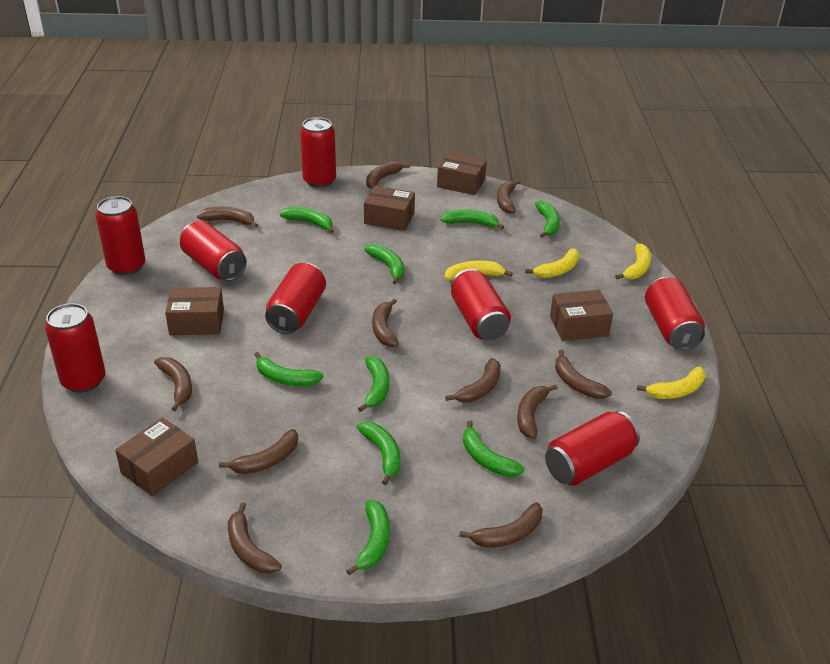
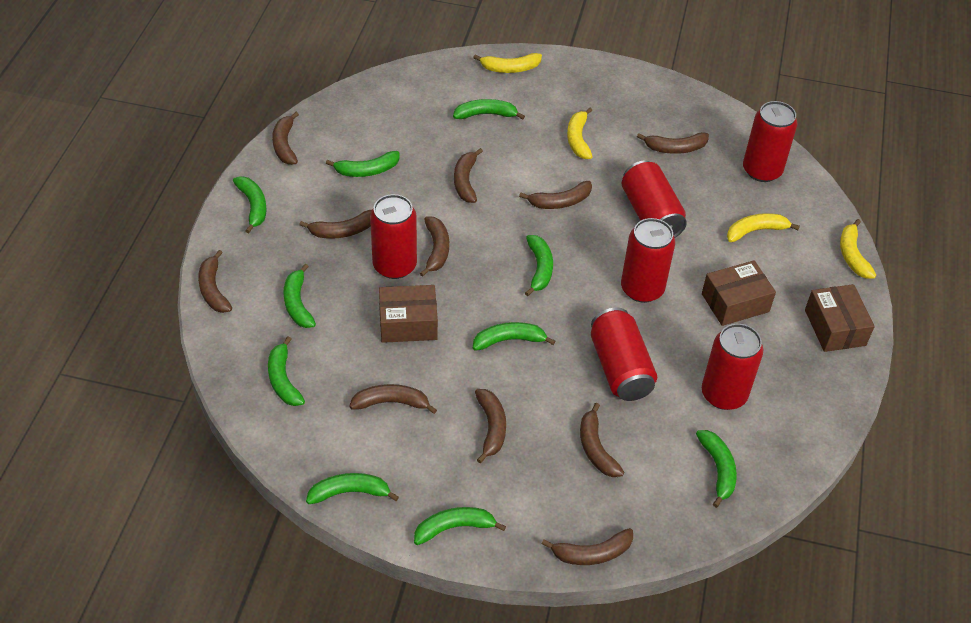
brown box: [115,418,198,496] [165,287,224,335] [364,186,415,231] [437,152,487,195] [550,290,613,341] = 5 -> [379,285,438,343] [702,260,776,326] [805,284,875,352] = 3
green banana: [254,352,324,386] [280,207,334,233] [346,500,390,576] [357,422,401,485] [358,356,389,412] [364,244,404,284] [441,209,504,229] [463,420,524,477] [535,201,560,238] = 9 -> [233,176,267,233] [268,336,305,406] [283,264,316,328] [306,473,399,504] [326,151,400,177] [414,507,506,545] [453,99,525,120] [473,322,555,351] [525,235,553,296] [696,430,737,508] = 10
red can: [45,303,106,393] [95,196,145,275] [180,221,247,281] [265,263,326,334] [300,117,336,188] [451,269,511,340] [545,411,640,486] [645,277,705,350] = 8 -> [370,194,417,279] [591,307,657,401] [621,161,687,237] [621,218,675,303] [702,324,763,410] [743,101,797,182] = 6

